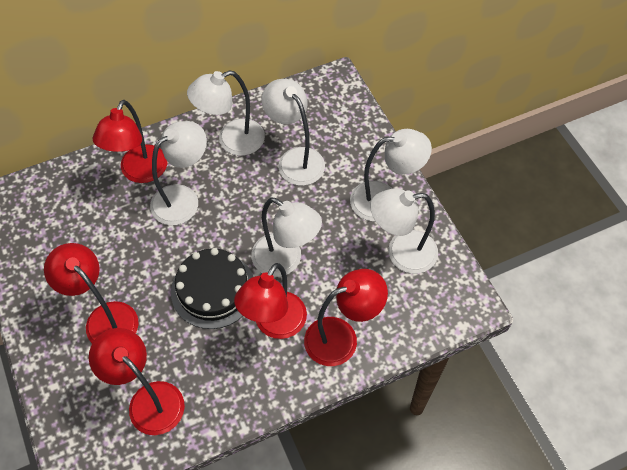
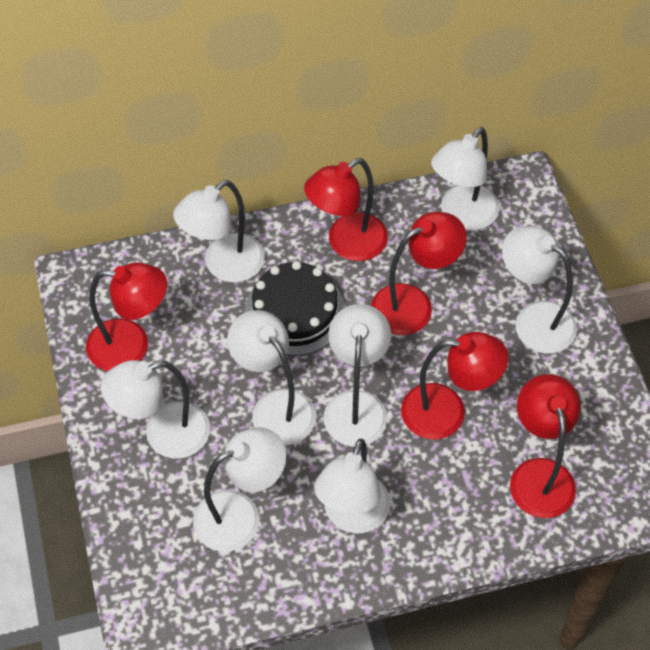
white lamp: [150,121,207,225] [187,70,265,156] [251,198,322,277] [262,79,325,186] [350,129,432,221] [370,188,438,274] = 6 -> [101,360,210,459] [173,180,265,283] [193,427,286,552] [227,310,316,445] [314,439,391,534] [324,304,391,447] [431,127,500,230] [502,226,577,354] = 8

